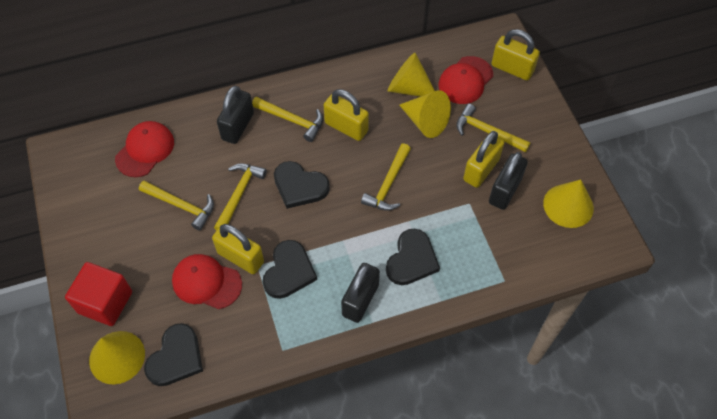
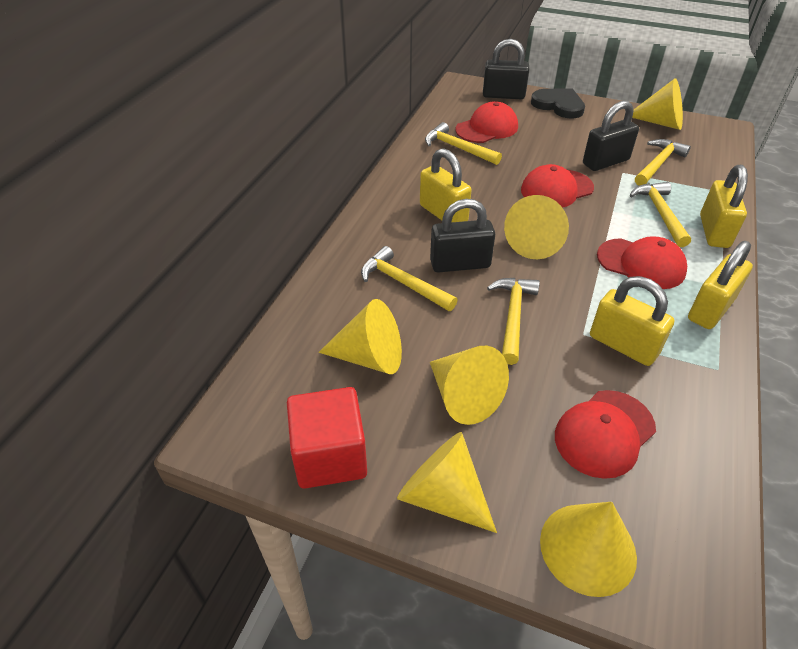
black heart: [144,323,203,386] [263,240,317,299] [274,161,330,209] [386,229,440,285] = 4 -> [531,88,585,118] = 1
red cap: [115,121,174,177] [172,254,242,309] [439,56,493,104] = 3 -> [455,101,518,143] [521,164,594,208] [555,390,656,479] [597,236,687,289] = 4
yellow cone: [89,331,145,384] [388,53,435,97] [399,90,451,138] [543,179,594,228] = 4 -> [319,299,402,374] [397,432,497,533] [430,346,509,425] [504,195,569,259] [540,502,637,597] [632,78,683,130] = 6

